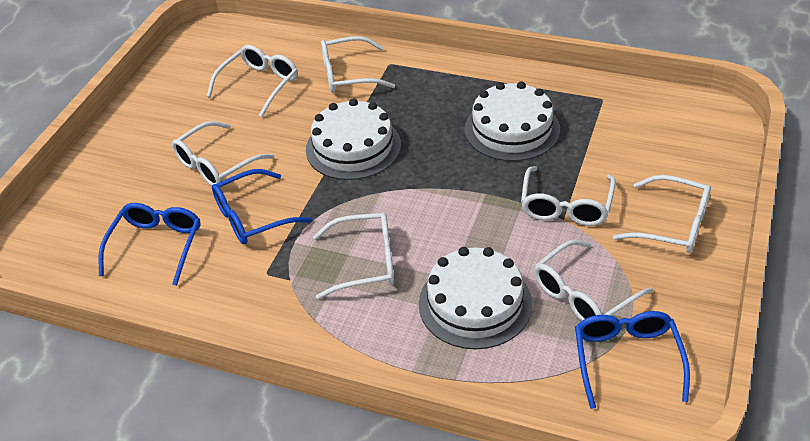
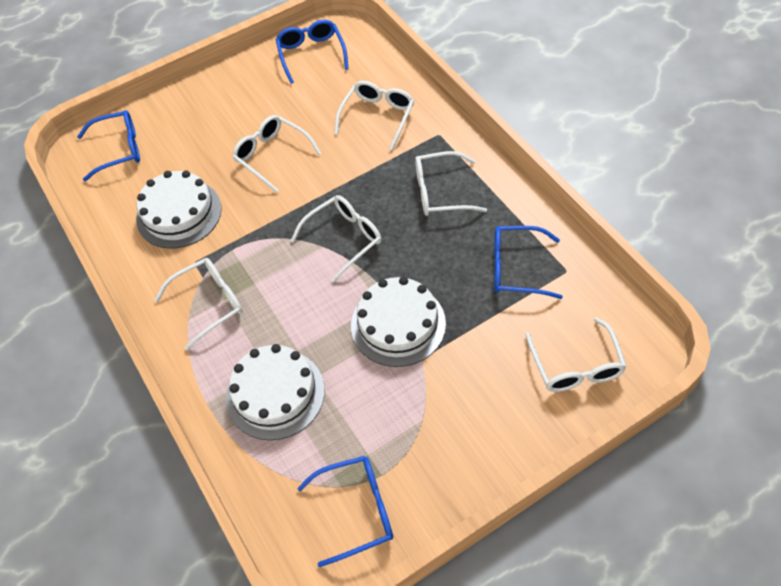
blue glasses: [98,203,200,286] [212,169,312,244] [575,311,690,409] = 3 -> [77,110,140,181] [276,20,349,84] [297,456,393,567] [494,226,563,299] = 4
white glasses: [172,121,274,186] [207,45,298,117] [313,212,394,299] [321,36,395,93] [521,166,616,226] [534,240,653,321] [613,175,711,253] = 7 -> [154,258,243,350] [232,115,321,193] [291,195,382,282] [334,81,414,150] [415,151,487,216] [525,317,627,392] = 6

